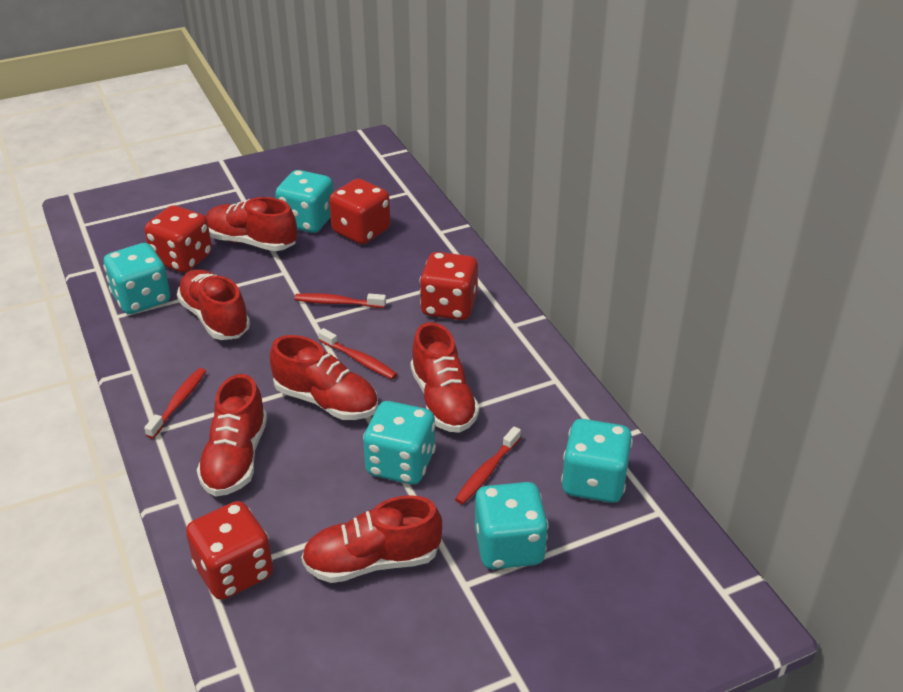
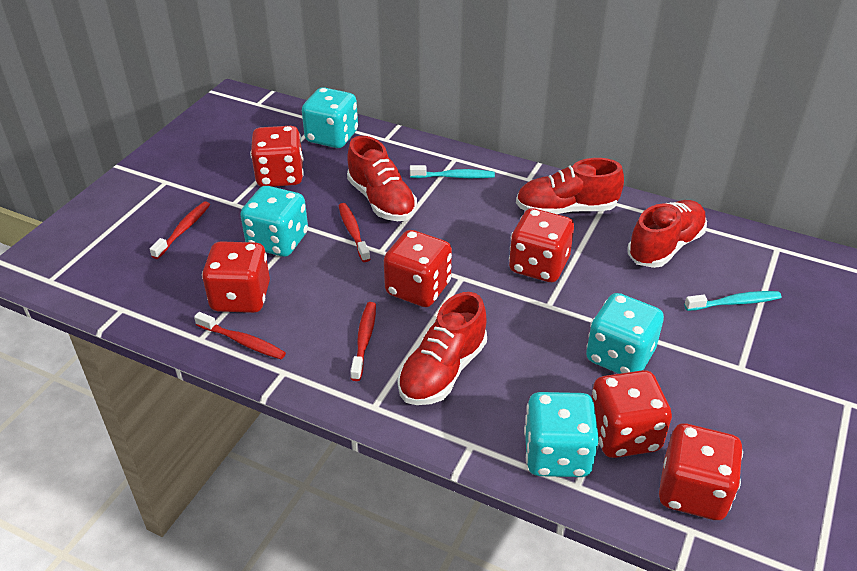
red dice: [144,205,212,273] [186,501,273,600] [329,179,390,244] [419,252,478,320] = 4 -> [202,241,270,313] [250,126,304,187] [384,230,452,307] [509,208,574,282] [591,370,672,458] [659,423,743,520] = 6
red shoe: [177,269,250,340] [197,374,267,496] [205,197,297,251] [270,335,378,420] [301,495,442,583] [410,322,479,433] = 6 -> [347,136,417,221] [397,292,487,405] [516,158,624,214] [627,200,707,268] = 4
turquoise dice: [103,243,170,314] [275,170,334,233] [363,401,436,484] [475,482,549,569] [561,419,633,503] = 5 -> [240,186,308,257] [302,87,358,148] [524,392,599,477] [586,293,664,374] = 4
turquoise toothbrush: none = 0 -> [410,165,495,178] [684,291,782,311] = 2

